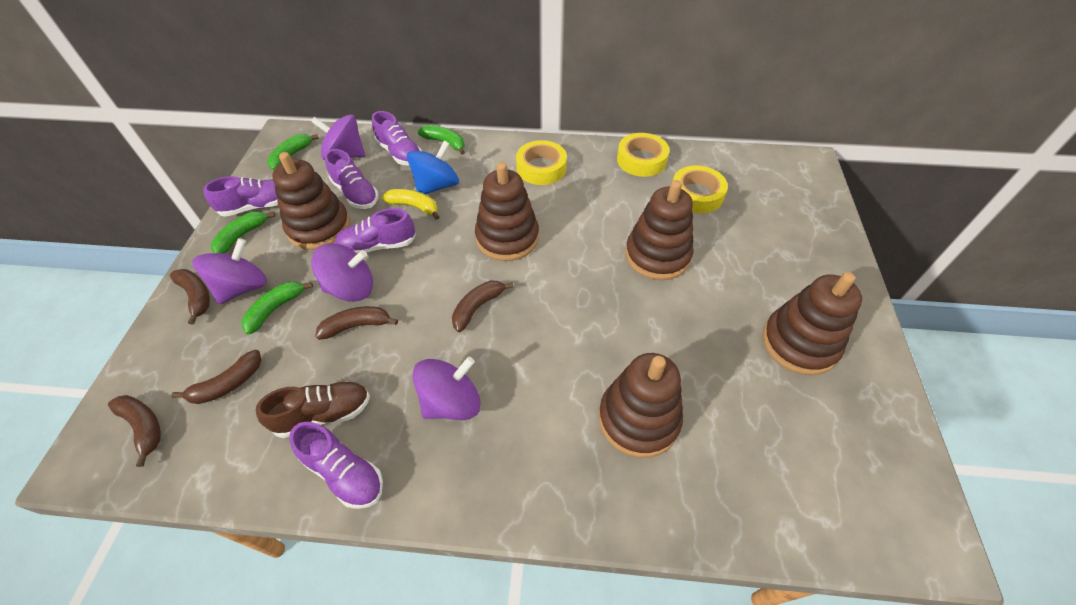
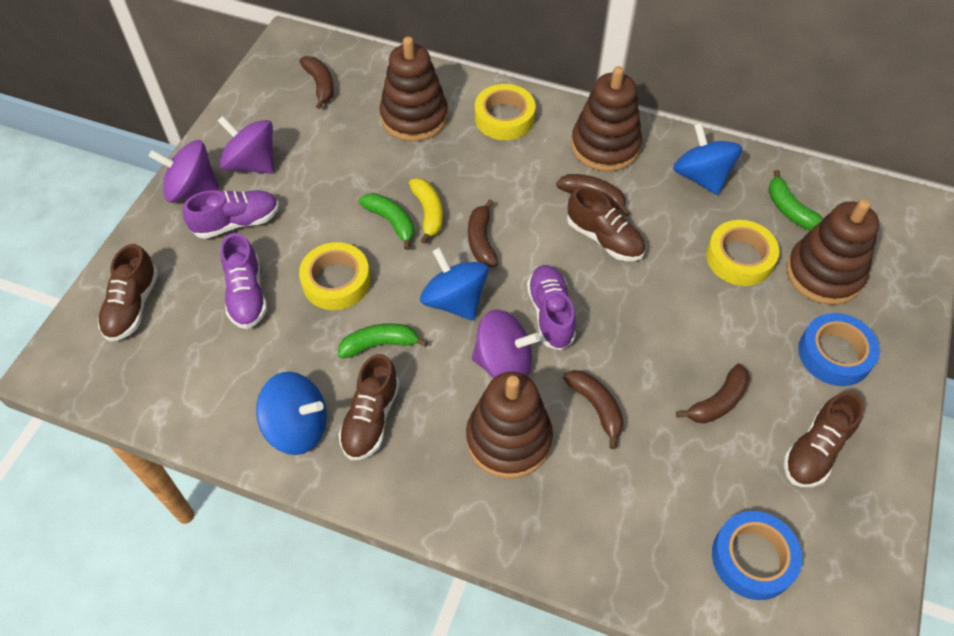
blue spinning top: [407,140,459,194] = 1 -> [256,372,327,455] [420,247,489,320] [673,123,742,195] = 3
blue tape: none = 0 -> [712,511,802,600] [798,313,880,386] = 2
brown shoe: [256,381,370,438] = 1 -> [97,244,158,341] [338,354,400,460] [567,187,645,261] [784,392,864,487] = 4
brown stacking toy: [272,152,350,250] [475,162,539,261] [599,353,683,458] [625,180,694,280] [762,272,862,375] = 5 -> [379,37,448,141] [466,372,553,479] [571,66,642,172] [787,199,879,305] = 4
green banana: [211,211,275,254] [241,281,313,335] [267,134,319,170] [418,125,465,155] = 4 -> [338,323,428,358] [359,193,414,250] [768,170,823,230] = 3
purple shoe: [203,176,278,217] [289,422,383,509] [325,149,378,209] [335,208,416,254] [372,111,422,166] = 5 -> [183,190,279,239] [220,233,267,329] [527,265,576,350] = 3
purple spinning top: [192,238,267,304] [311,114,365,160] [311,243,373,302] [413,357,481,420] = 4 -> [149,140,220,203] [218,116,274,174] [472,309,541,378] = 3

